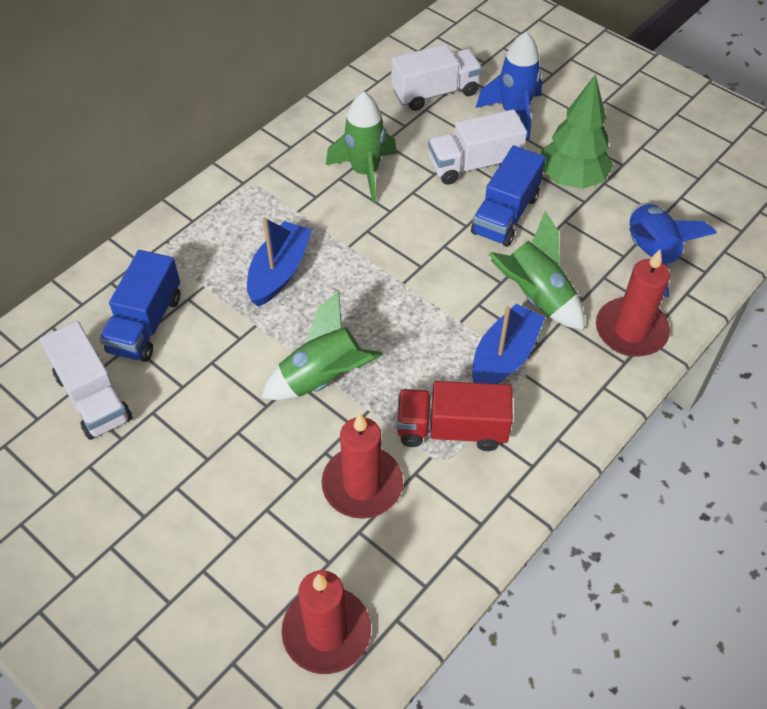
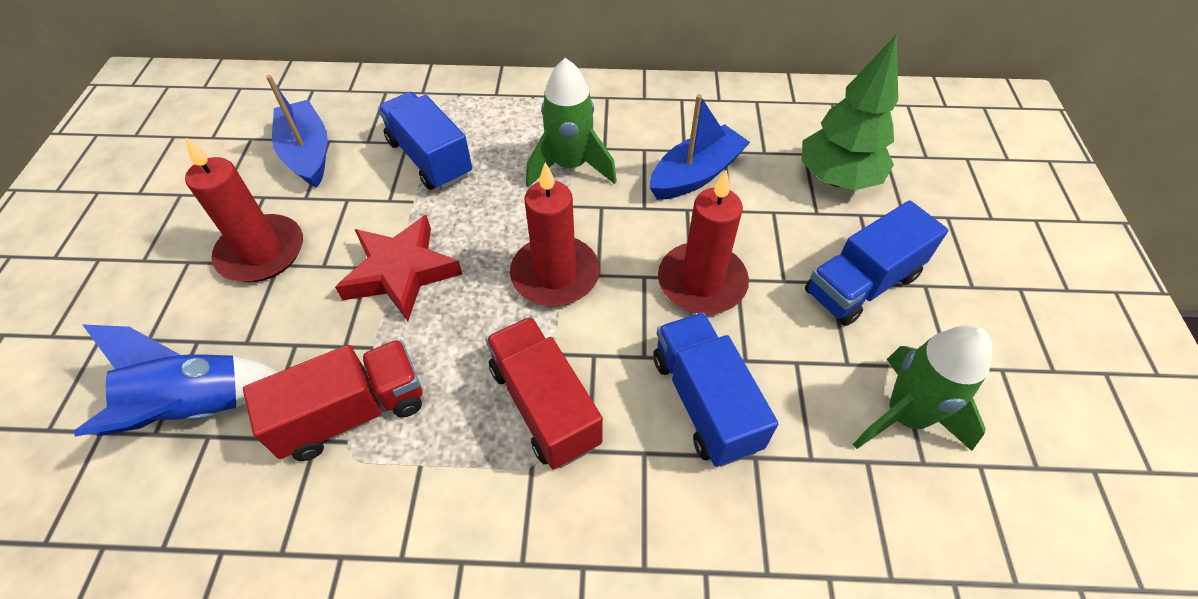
blue rocket: [476,32,542,141] [629,203,717,297] = 2 -> [74,324,278,436] = 1
blue truck: [99,250,180,362] [471,145,545,247] = 2 -> [378,92,472,190] [653,313,778,467] [805,200,949,326] = 3
green rocket: [261,291,383,400] [326,92,397,203] [488,211,584,330] = 3 -> [526,58,617,188] [853,325,992,451] = 2
red star: none = 0 -> [335,215,462,321] = 1
red truck: [397,381,513,451] = 1 -> [243,340,422,461] [486,317,603,469] = 2
white truck: [40,321,132,440] [391,44,482,111] [428,109,527,185] = 3 -> none = 0

